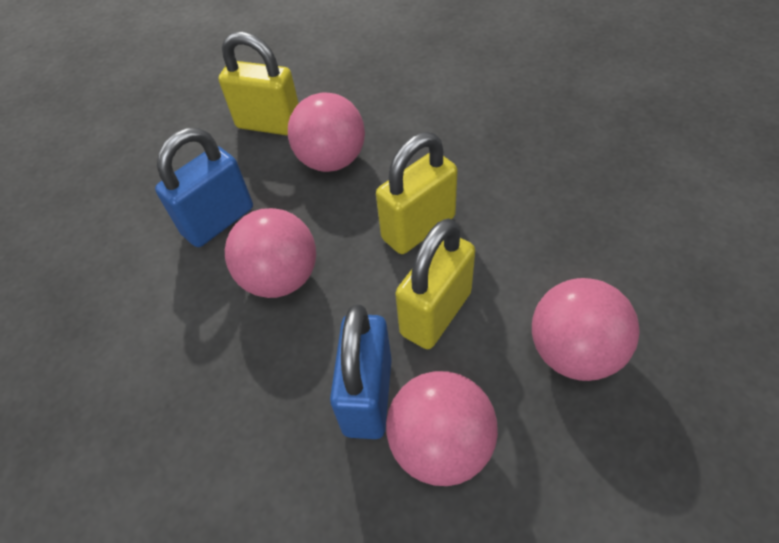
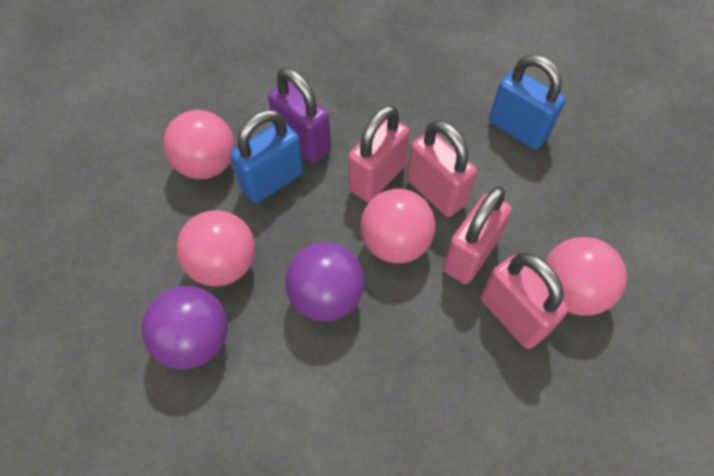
pink padlock: none = 0 -> [348,105,410,202] [407,120,477,217] [443,186,512,284] [480,253,569,349] = 4
purple ball: none = 0 -> [142,286,228,369] [285,242,364,321] = 2
purple padlock: none = 0 -> [268,68,331,163] = 1
yellow padlock: [219,32,299,136] [376,132,458,254] [395,218,475,349] = 3 -> none = 0

